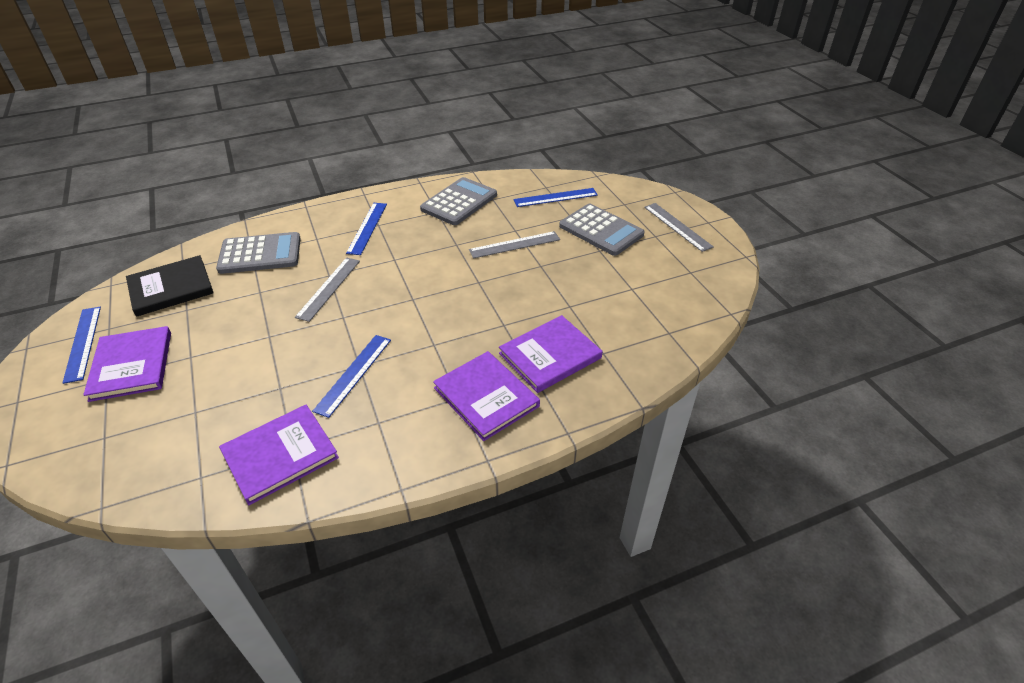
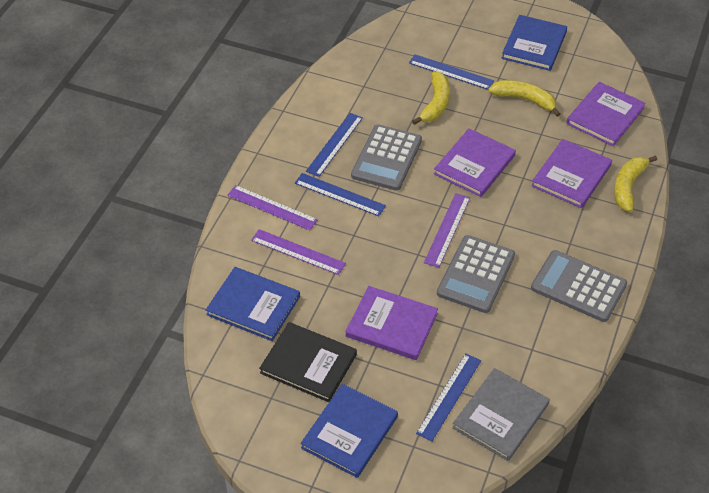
blue book: none = 0 -> [206,267,300,341] [301,384,398,478] [502,15,567,71] = 3
grey book: none = 0 -> [452,368,550,461] = 1
grey ruler: [295,257,360,322] [469,231,560,259] [644,203,714,252] = 3 -> none = 0
purple ruler: none = 0 -> [227,185,318,230] [251,229,346,275] [424,193,470,268] = 3
yellow banana: none = 0 -> [412,71,450,125] [488,80,560,117] [614,155,657,212] = 3

